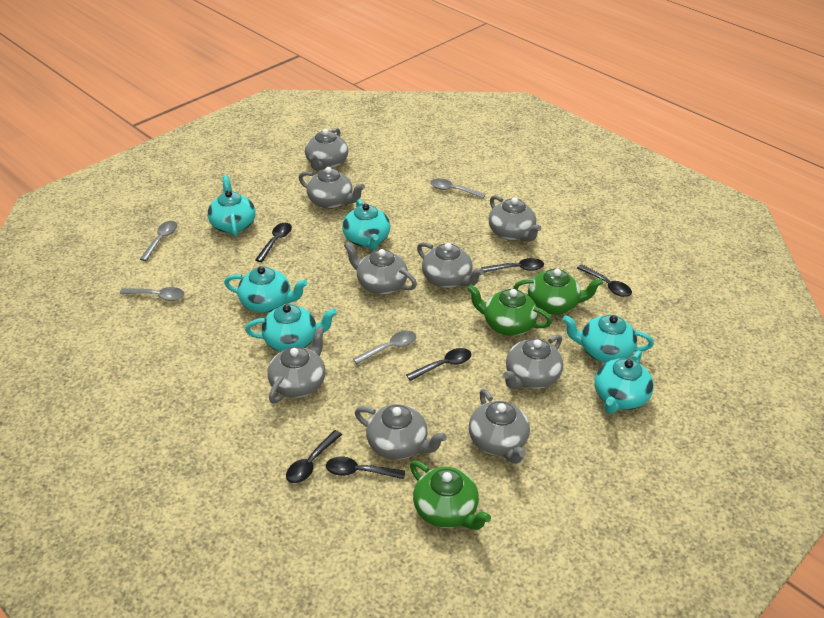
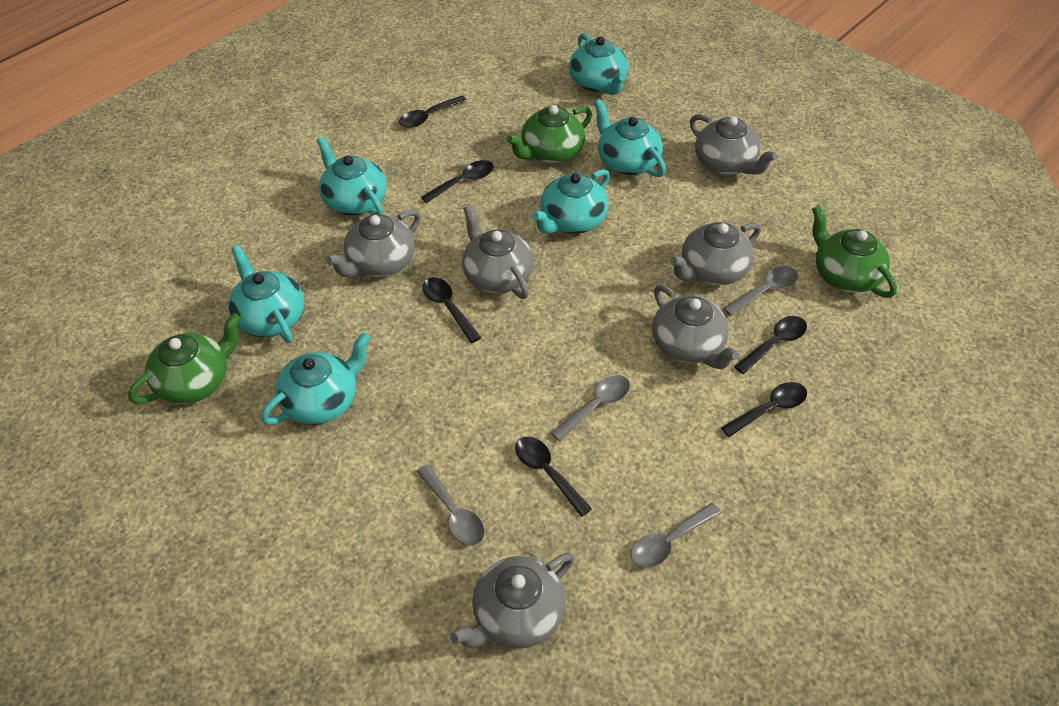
grey teapot: [267,326,325,403] [299,167,365,209] [305,128,348,170] [344,242,417,294] [355,404,447,460] [417,242,484,288] [469,389,530,464] [488,195,541,242] [503,334,563,389] = 9 -> [326,209,421,277] [450,553,575,649] [462,205,533,299] [652,285,739,369] [670,222,761,285] [690,114,778,175] = 6

